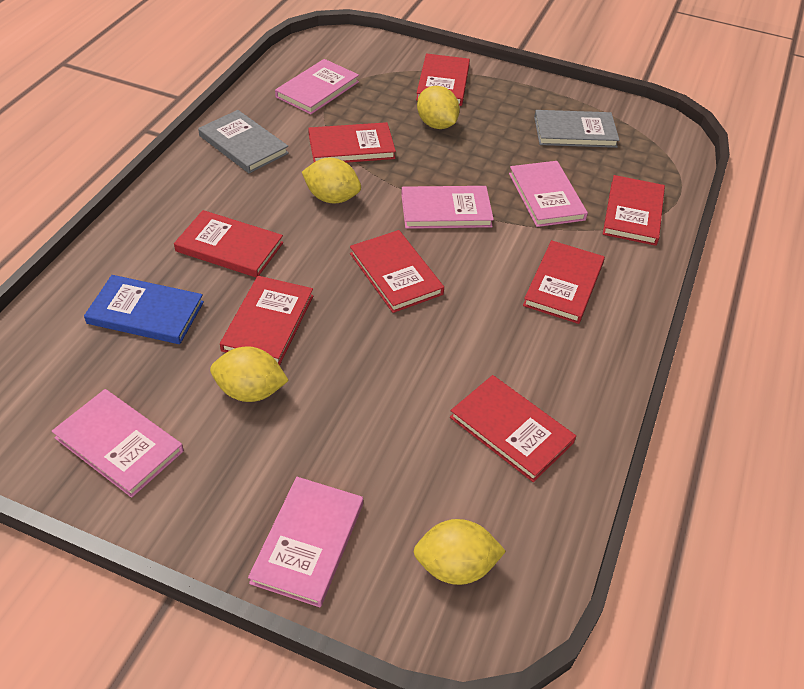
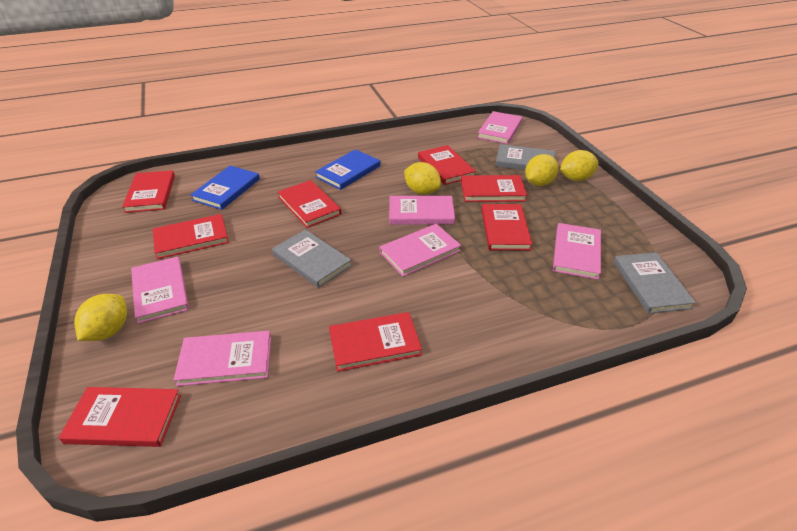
blue book: [84,275,204,344] = 1 -> [190,166,260,210] [315,149,381,190] = 2
grey book: [198,110,289,173] [534,110,619,148] = 2 -> [272,229,352,288] [495,144,555,170] [614,252,696,314] = 3
pink book: [52,389,184,498] [248,477,363,607] [275,59,359,115] [401,186,494,229] [509,161,588,227] = 5 -> [131,257,189,324] [174,331,271,386] [380,224,461,277] [389,196,455,225] [477,111,522,144] [553,223,601,280] = 6

